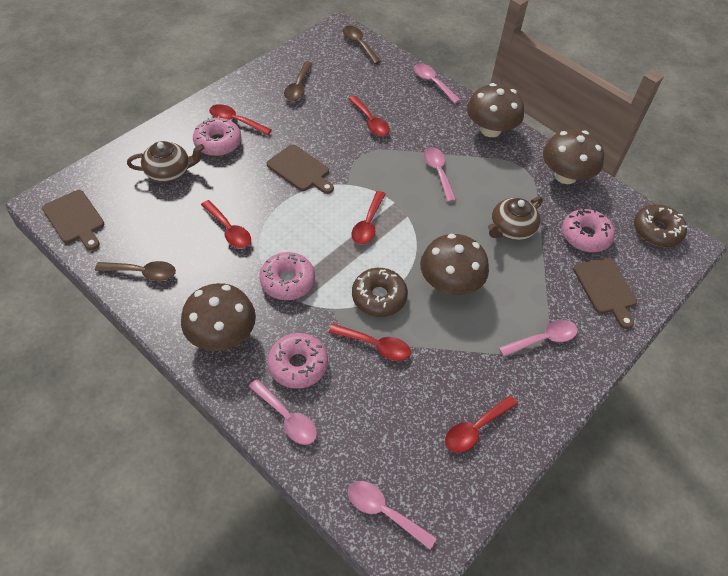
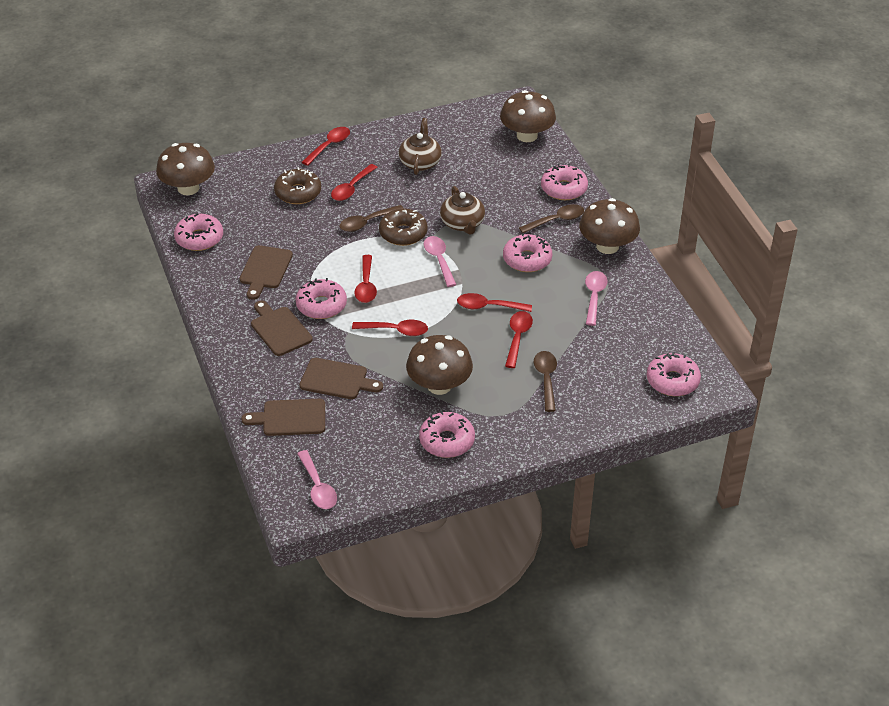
brown cutting board: [42,190,104,250] [267,145,334,194] [573,258,637,329] = 3 -> [239,245,293,300] [241,399,325,436] [251,301,313,356] [299,358,383,399] = 4
pink donut: [193,116,242,156] [259,252,315,300] [268,333,328,389] [562,208,615,252] = 4 -> [174,213,223,251] [296,278,347,319] [419,411,475,458] [503,233,552,272] [541,164,588,200] [647,352,701,396] = 6
pink spoon: [248,379,317,445] [348,481,437,550] [414,64,460,104] [423,147,456,202] [499,320,578,357] = 5 -> [297,450,337,509] [424,236,457,287] [585,271,607,326] = 3

